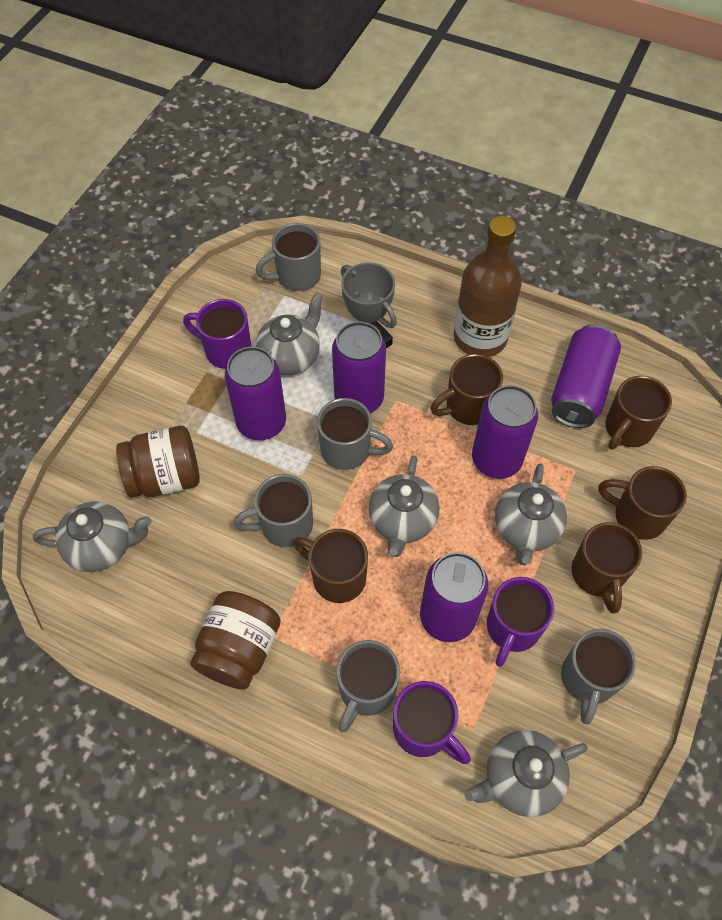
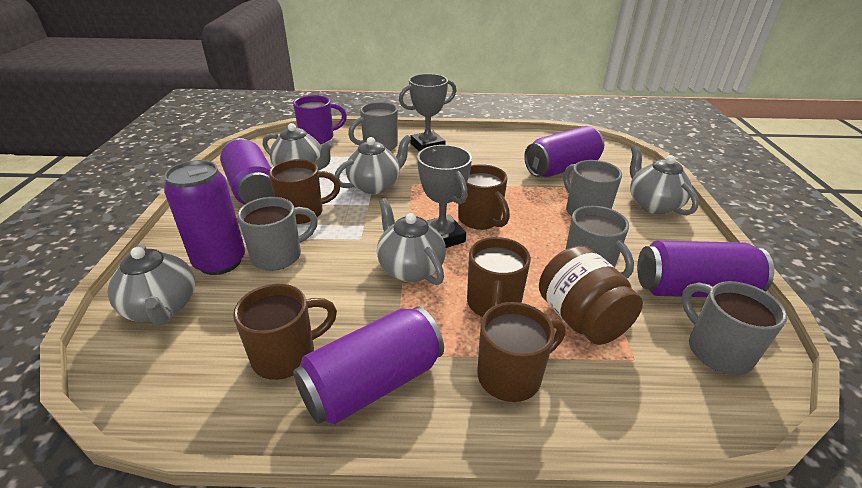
brown bottle: [454,216,522,357] = 1 -> none = 0
brown jar: [116,426,200,498] [190,591,281,689] = 2 -> [539,246,643,345] = 1
grey trophy: [341,262,397,348] = 1 -> [399,74,456,152] [417,145,472,248] = 2
purple mug: [183,299,251,369] [393,681,470,764] [487,577,554,667] = 3 -> [293,95,347,144] = 1

